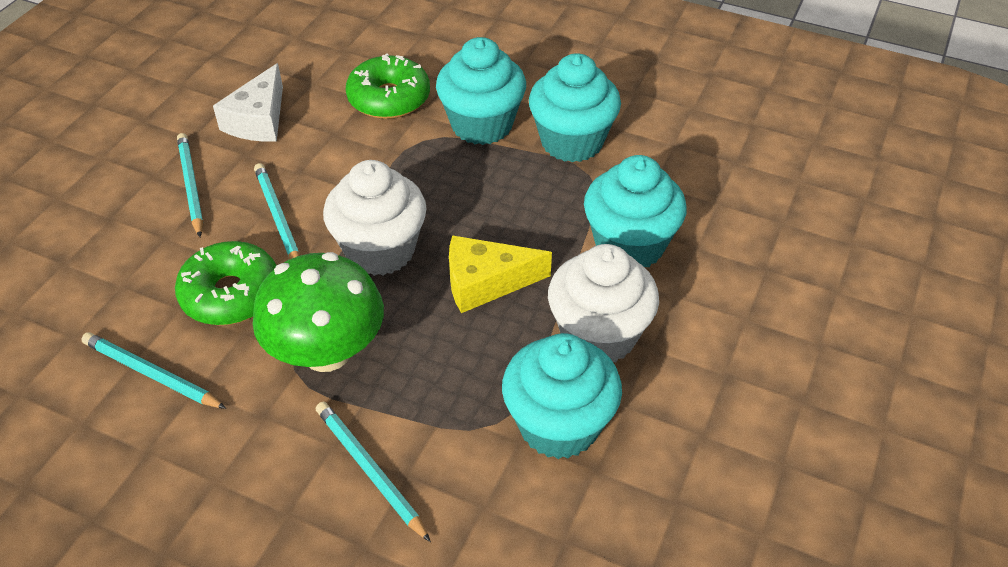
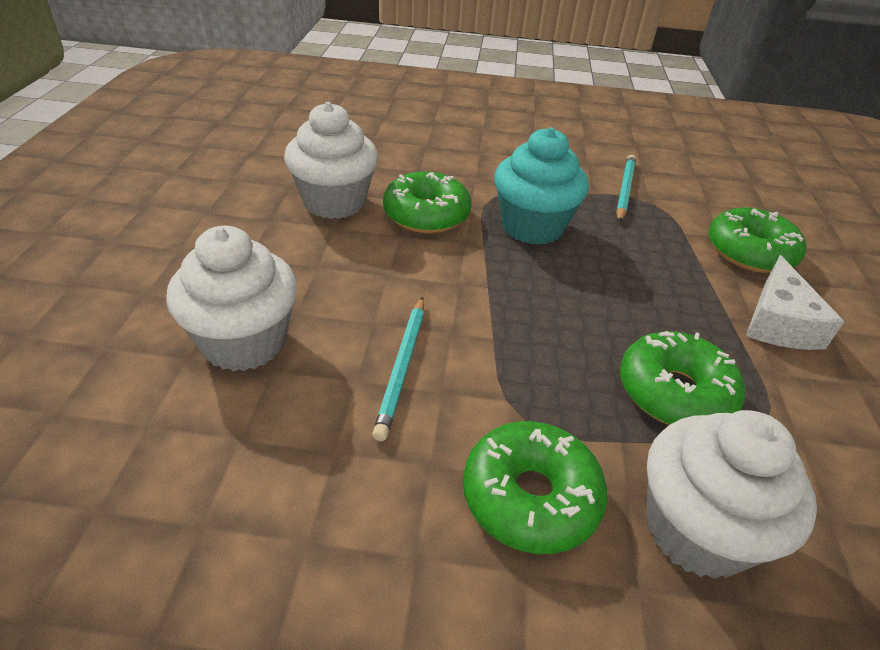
green donut: [175,241,277,325] [346,53,430,119] = 2 -> [383,171,471,233] [463,421,607,554] [620,331,745,425] [709,207,806,273] = 4
green mushroom: [253,252,384,372] = 1 -> none = 0
turquoise cupcake: [436,37,526,145] [502,333,622,459] [529,53,621,162] [584,155,687,267] = 4 -> [494,127,589,245] = 1
turquoise pencil: [81,332,226,409] [177,133,203,237] [254,163,300,259] [316,402,431,542] = 4 -> [372,297,424,441] [616,155,636,222] = 2
white cupcake: [323,160,427,276] [548,244,659,362] = 2 -> [166,226,297,371] [284,102,378,219] [646,410,817,579] = 3
yellow cheese: [449,235,552,313] = 1 -> none = 0

